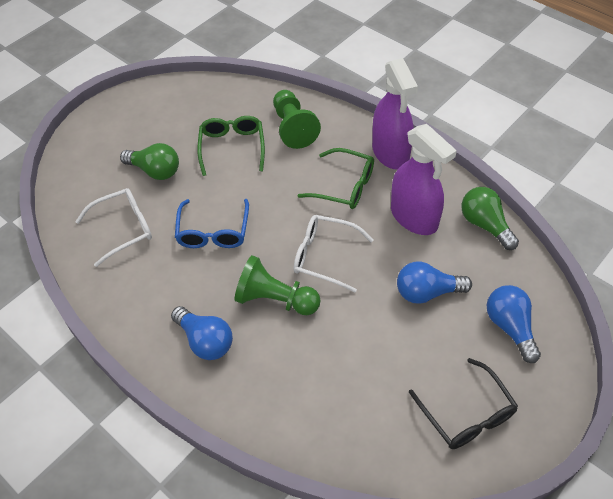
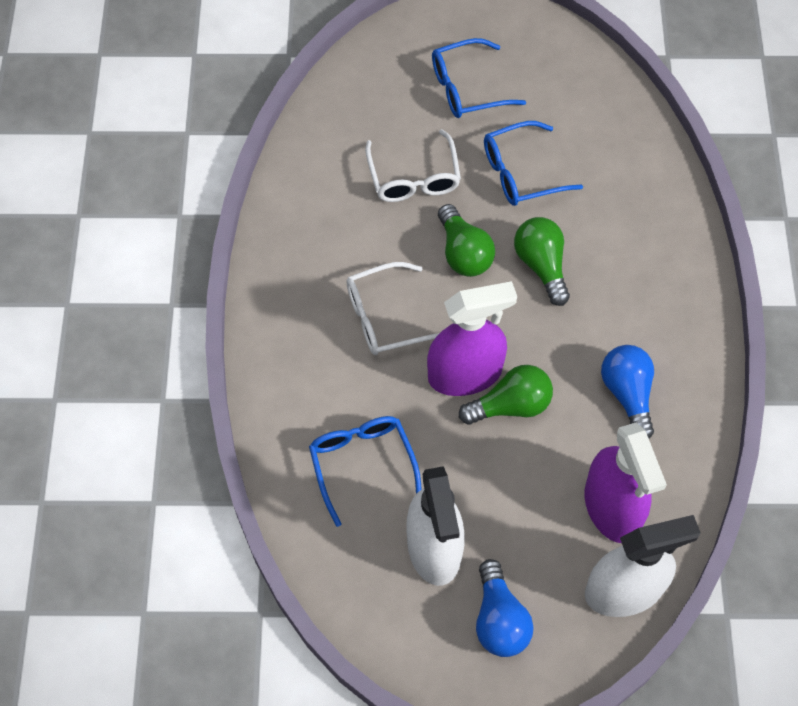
black glasses: [409,358,518,449] = 1 -> none = 0
blue glasses: [175,199,249,248] = 1 -> [309,416,422,527] [432,38,526,118] [484,121,583,206] = 3
blue light bulb: [171,306,233,360] [397,262,472,304] [487,285,541,363] = 3 -> [476,559,534,657] [601,345,654,439] = 2
green glasses: [197,116,265,176] [297,148,374,209] = 2 -> none = 0
green light bulb: [120,143,179,180] [461,187,519,250] = 2 -> [438,204,495,277] [459,365,553,425] [514,217,570,306] = 3
green pawn: [234,255,321,315] [273,90,321,149] = 2 -> none = 0
white spray bottle: none = 0 -> [406,466,465,586] [585,515,701,617] = 2

